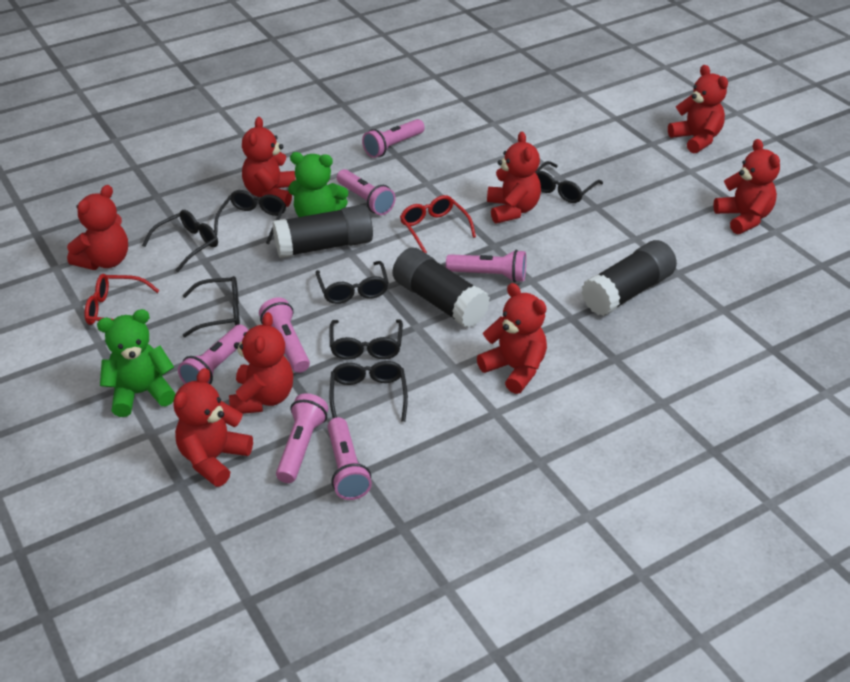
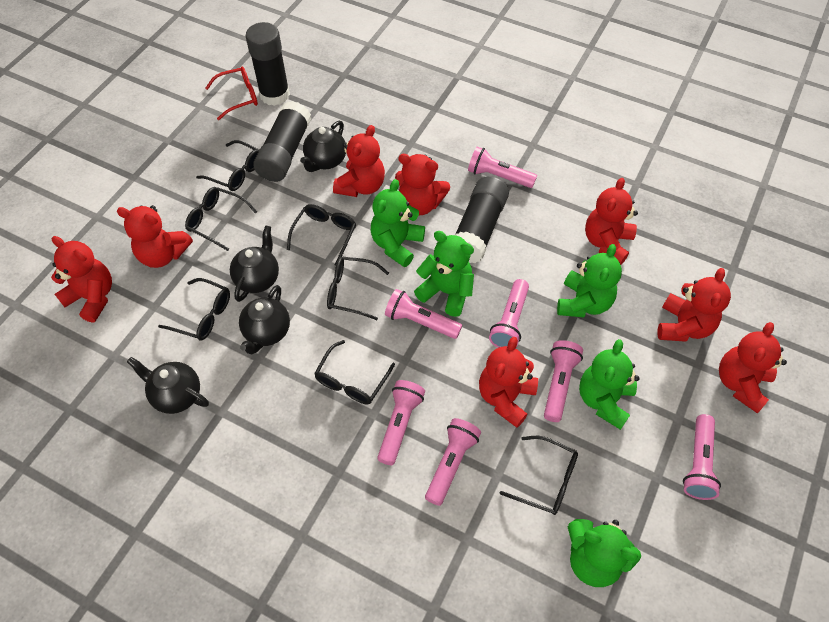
black teapot: none = 0 -> [127,357,209,414] [230,225,279,302] [239,285,290,354] [300,121,346,172] = 4
green teddy bear: [97,309,176,417] [288,152,348,217] = 2 -> [371,179,425,267] [414,231,474,317] [557,244,622,317] [568,519,641,587] [579,339,639,430] = 5
red glasses: [85,274,160,325] [400,195,476,253] = 2 -> [206,67,258,120] = 1

